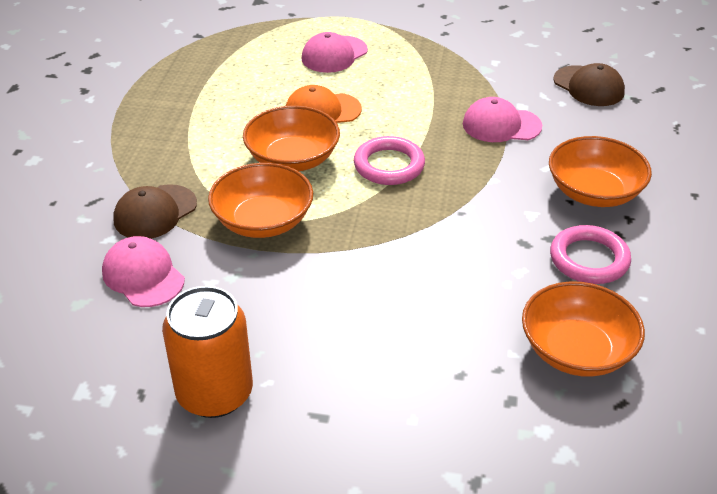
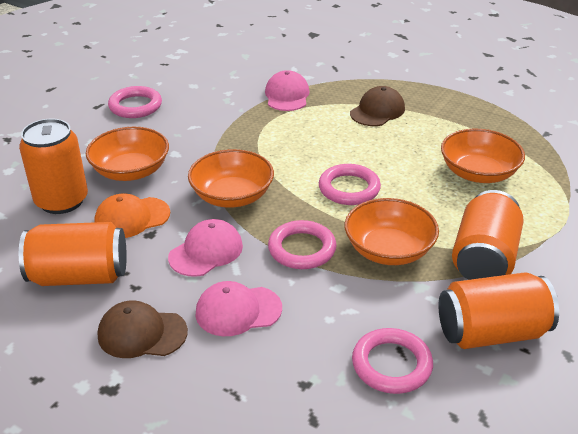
orange can: [162,286,253,418] = 1 -> [19,119,88,214] [19,222,127,286] [438,272,559,349] [452,190,524,280] = 4
pink ring: [354,136,425,185] [550,225,631,284] = 2 -> [108,86,162,118] [268,220,337,269] [319,164,381,205] [352,328,433,394] = 4

